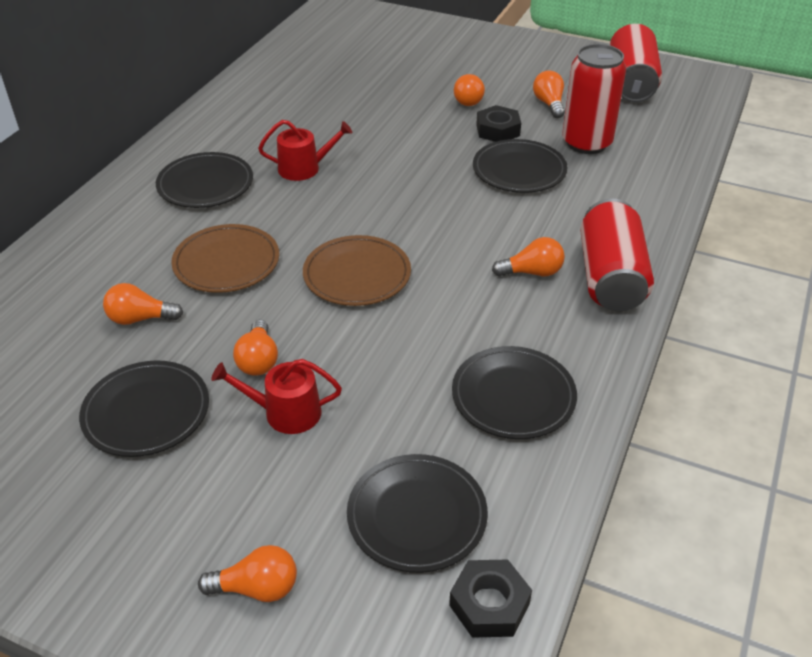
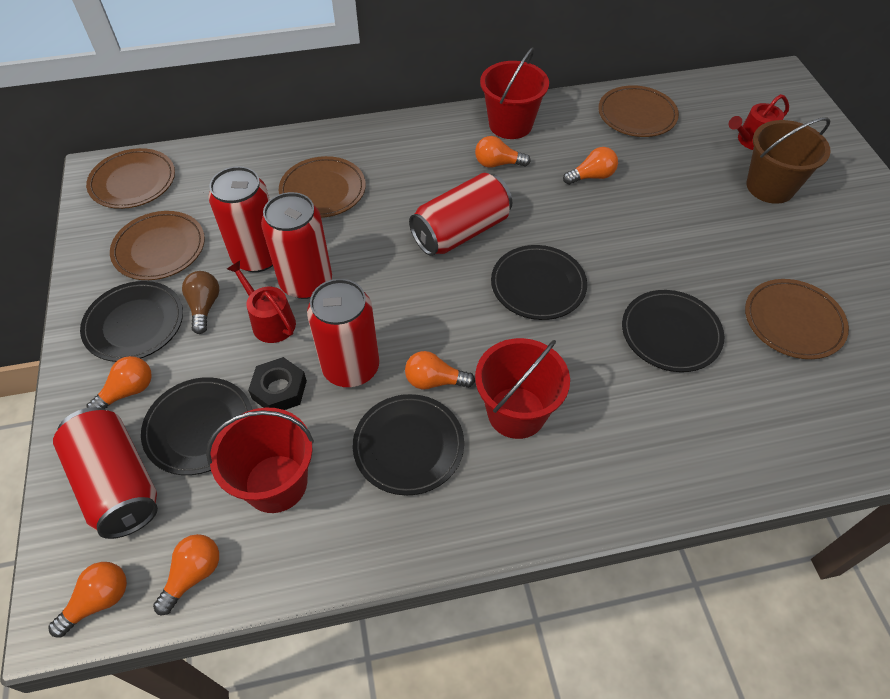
black nut: [449,559,532,638] [476,105,521,142] = 2 -> [248,357,307,410] = 1
brown bucket: none = 0 -> [746,117,831,204] = 1
brown light bulb: none = 0 -> [182,271,219,334] = 1
brown plate: [171,224,279,293] [303,235,411,306] = 2 -> [86,148,175,209] [110,211,205,280] [279,156,366,218] [598,85,679,137] [745,279,849,359] = 5
red bucket: none = 0 -> [206,408,314,513] [475,338,570,439] [480,47,549,139] = 3
red can: [562,44,626,154] [580,199,654,311] [610,24,662,102] = 3 -> [53,407,158,539] [208,166,273,272] [261,192,332,299] [307,279,380,387] [409,173,512,256] = 5

